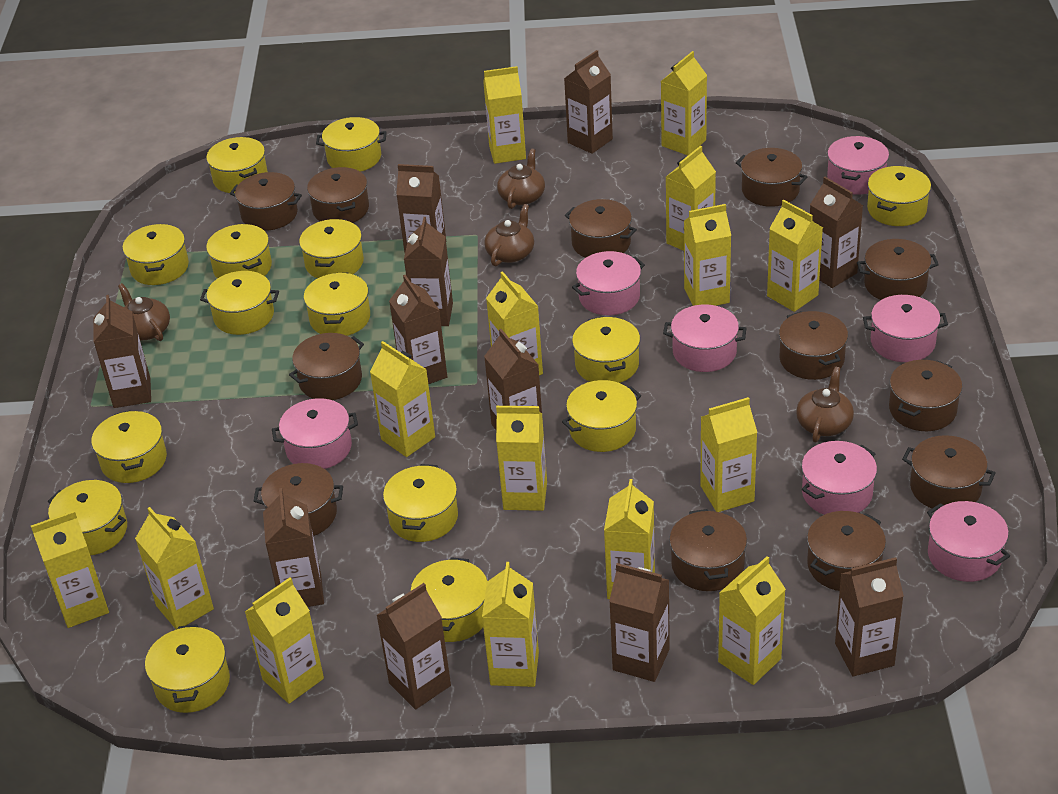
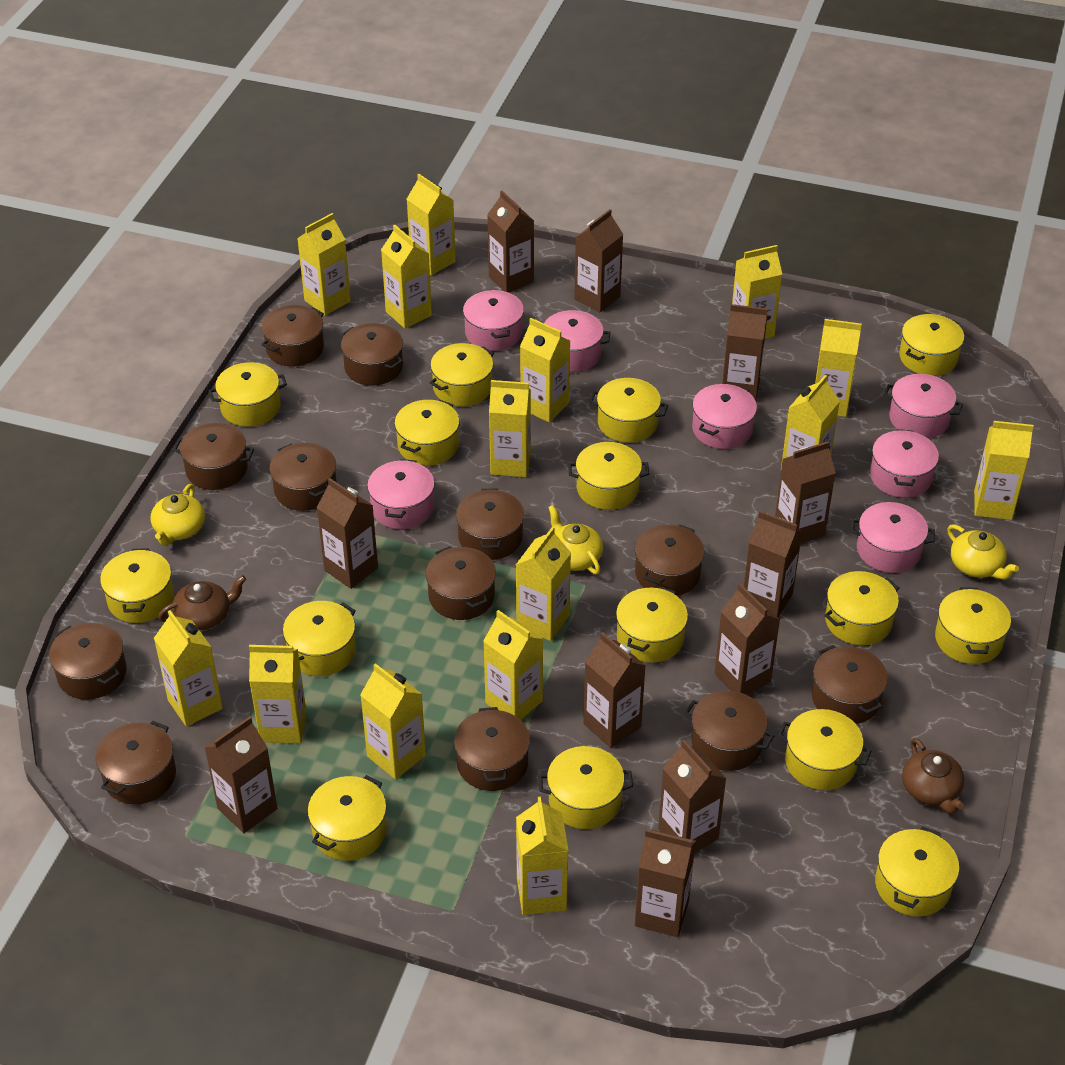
brown teapot: [118,283,170,341] [484,204,534,266] [497,149,545,209] [796,367,854,442] = 4 -> [158,575,246,630] [902,738,964,814] = 2
yellow teapot: none = 0 -> [150,484,205,546] [548,505,603,574] [947,524,1019,580] = 3

